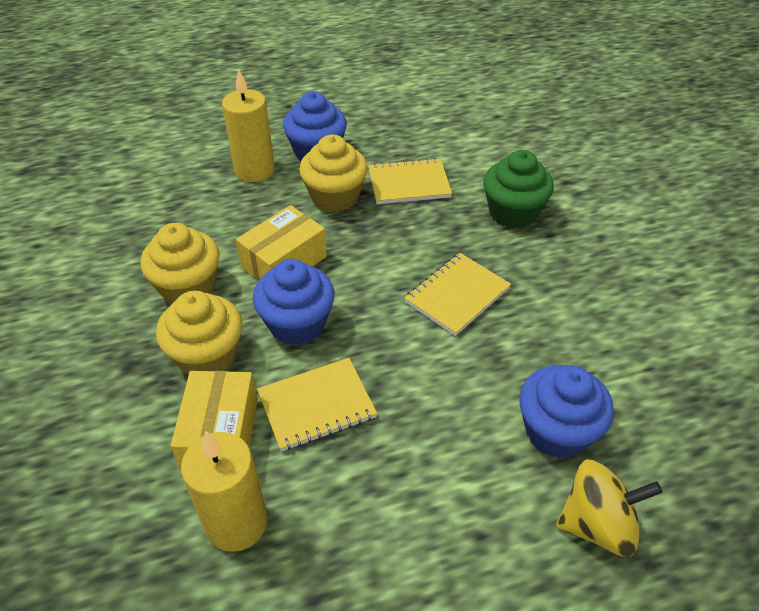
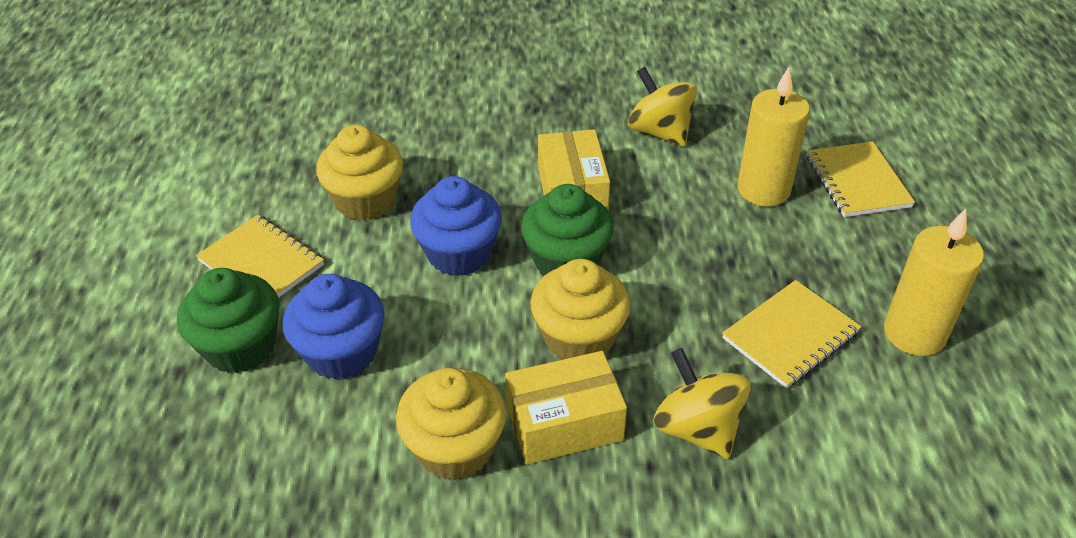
blue cupcake: [253,259,335,345] [283,92,347,161] [519,365,614,458] = 3 -> [283,274,385,380] [410,176,502,276] = 2
green cupcake: [483,150,554,228] = 1 -> [177,268,279,373] [521,184,614,275] = 2
yellow spinning top: [556,459,662,557] = 1 -> [628,67,697,147] [653,348,751,459] = 2

